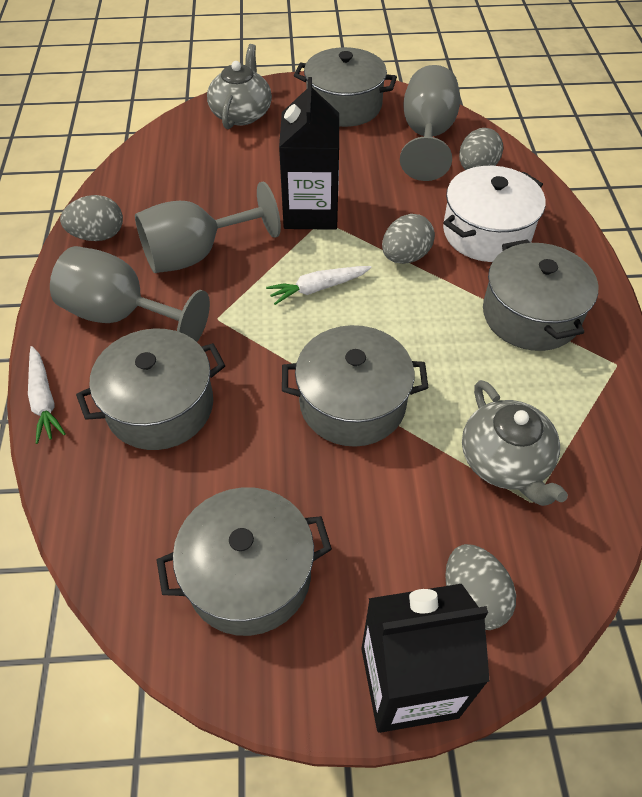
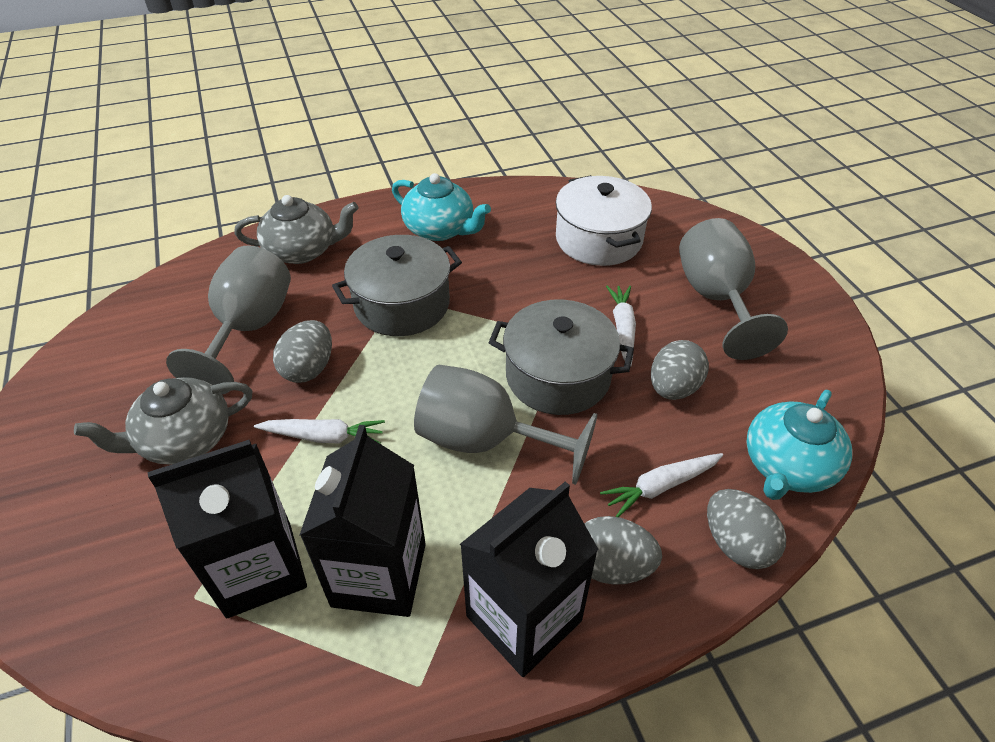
black carton: [279,77,339,230] [362,584,490,733] = 2 -> [148,440,307,618] [299,425,426,617] [460,481,599,677] = 3
grey pot: [76,329,225,450] [157,487,332,636] [282,325,429,447] [294,47,397,127] [483,239,598,351] = 5 -> [332,235,462,336] [489,300,634,415] = 2
turquoise teapot: none = 0 -> [392,173,491,241] [746,390,852,500] = 2
white carrot: [28,346,66,444] [266,266,372,305] = 2 -> [254,419,385,444] [600,453,723,517] [606,286,636,367] = 3

